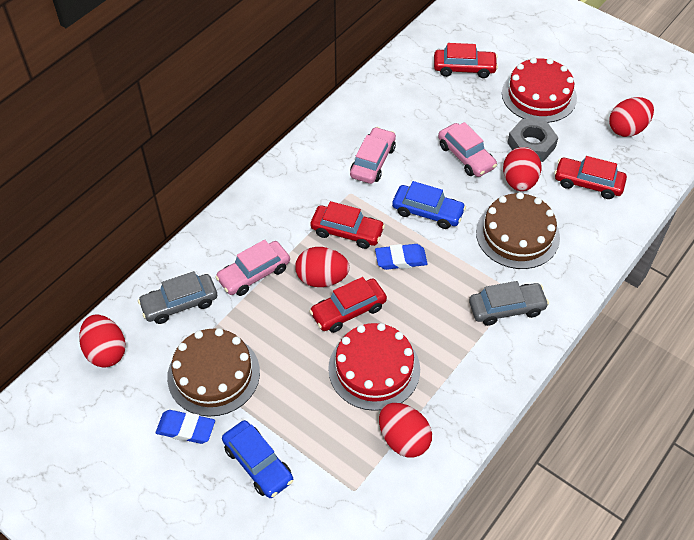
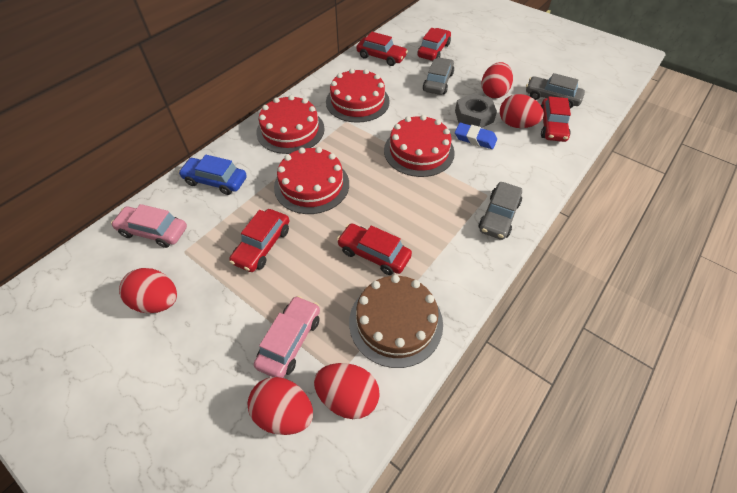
blue car: [222,420,293,498] [392,181,466,229] = 2 -> [178,155,247,195] = 1
blue eraser: [156,410,215,444] [375,244,428,270] = 2 -> [455,123,497,149] = 1
brown cake: [167,328,260,416] [476,192,560,269] = 2 -> [349,275,443,368] = 1
grey car: [138,271,217,324] [469,281,549,326] = 2 -> [423,57,454,95] [478,182,522,240] [526,73,585,109] = 3
pink car: [215,240,290,296] [350,127,396,184] [438,122,497,177] = 3 -> [111,204,187,248] [254,296,320,378] = 2
red cake: [328,323,420,411] [502,57,577,123] = 2 -> [256,95,325,154] [274,147,349,214] [326,69,390,123] [384,115,455,177] = 4
red car: [309,277,387,333] [310,201,385,249] [434,43,498,78] [554,156,627,199] = 4 -> [229,209,289,272] [337,223,412,275] [356,32,408,66] [418,28,451,61] [541,96,571,142] = 5

